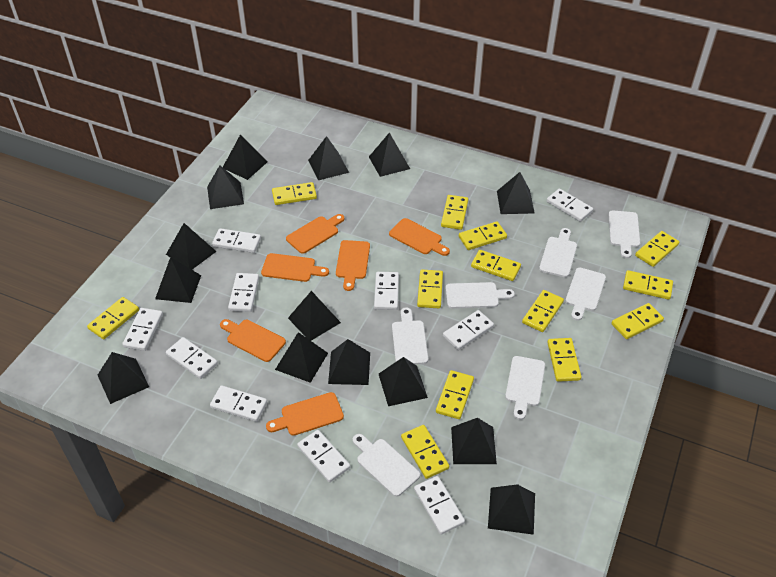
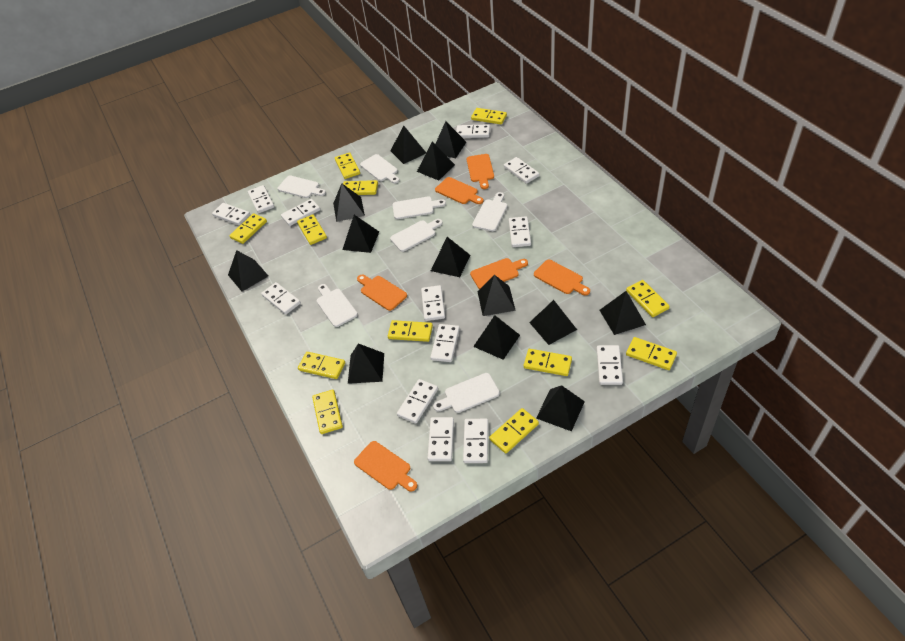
black pyramid: [98,352,149,404] [155,257,201,303] [166,223,217,270] [207,165,244,209] [223,135,268,180] [275,332,328,383] [288,291,341,341] [308,136,349,180] [328,339,370,385] [369,133,410,177] [379,357,428,406] [451,418,497,464] [488,484,535,535] [497,172,535,214] = 14 -> [228,250,268,292] [333,183,365,222] [342,215,379,253] [348,343,384,384] [390,126,426,164] [417,142,455,181] [431,237,471,277] [435,121,466,158] [473,315,520,360] [477,275,516,316] [529,300,577,345] [536,385,585,431] [600,291,646,335] = 13
white domino: [122,308,163,351] [166,337,218,379] [210,385,267,422] [212,228,261,253] [228,273,259,312] [297,430,350,482] [374,272,399,310] [414,476,465,535] [443,310,494,350] [547,189,593,222] = 10 -> [212,203,250,226] [248,185,274,213] [261,282,301,315] [281,199,320,226] [397,379,438,424] [421,285,445,321] [427,417,454,461] [430,324,460,362] [456,124,490,138] [463,419,488,463] [504,157,540,184] [509,216,531,247] [597,345,623,385] = 13
yellow domino: [87,297,139,339] [272,182,317,205] [401,425,449,479] [417,270,443,308] [436,370,474,419] [441,195,468,230] [459,221,507,250] [471,250,521,281] [522,290,564,332] [547,338,581,382] [612,303,664,339] [623,270,673,300] [635,231,679,267] = 13 -> [229,213,267,244] [297,214,327,245] [298,352,345,379] [312,390,343,434] [335,152,360,179] [343,180,378,195] [388,320,433,342] [471,108,507,124] [489,408,539,454] [524,349,572,376] [626,280,670,317] [626,337,677,370] = 12

